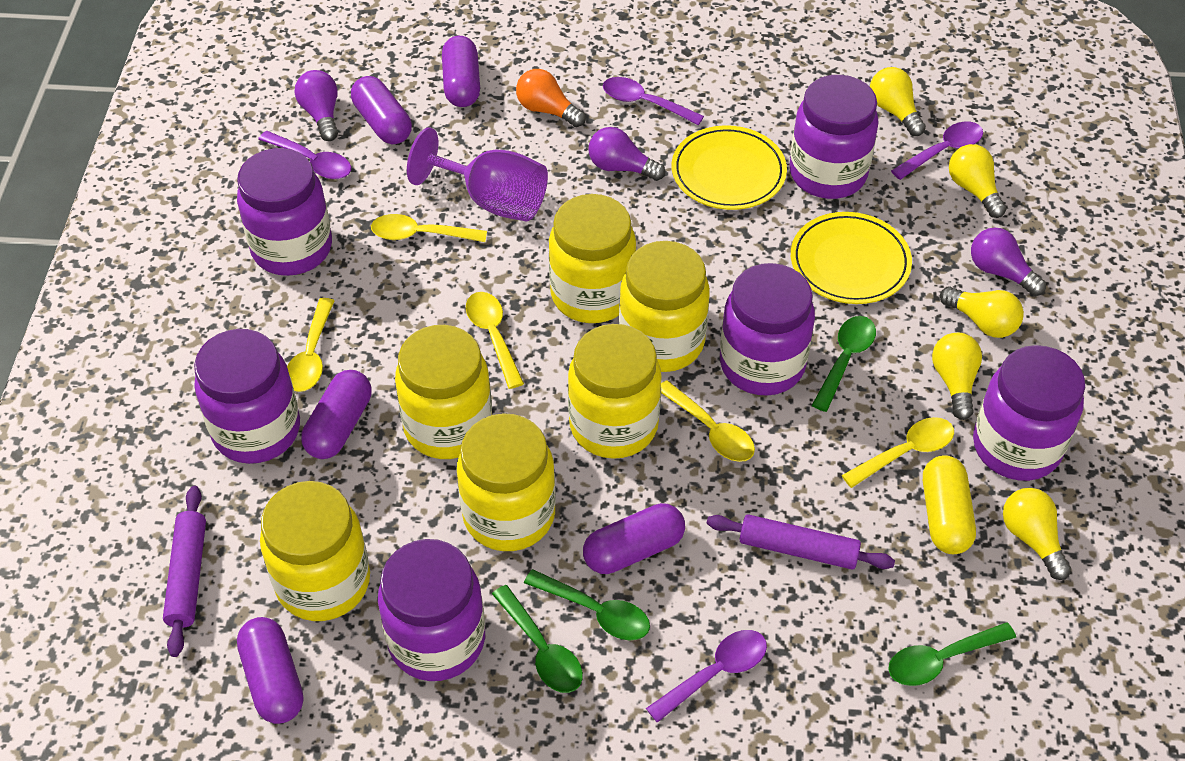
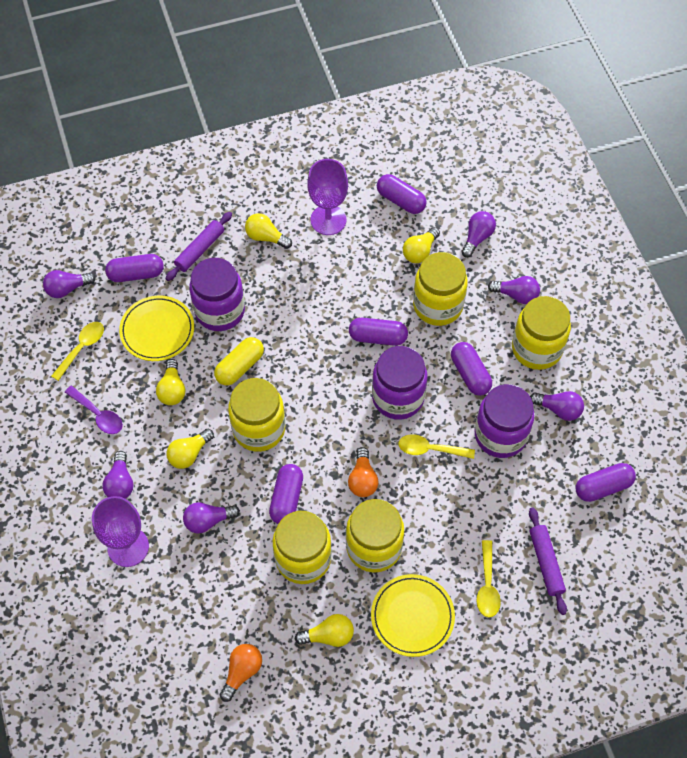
green spoon: [492,585,583,693] [524,569,650,640] [812,316,876,412] [888,622,1016,686] = 4 -> none = 0
orange light bulb: [516,69,586,127] = 1 -> [220,644,262,702] [348,447,378,497] = 2
purple capsule: [237,617,303,724] [301,370,372,459] [351,76,412,144] [442,36,480,107] [583,503,685,574] = 5 -> [105,254,164,282] [269,464,303,524] [349,318,408,346] [377,174,427,214] [451,342,492,396] [576,463,636,502] = 6
purple goblet: [407,127,548,222] = 1 -> [92,496,149,567] [307,159,348,235] = 2
purple jar: [194,329,300,464] [237,148,332,276] [378,539,485,681] [720,263,815,396] [789,75,879,199] [973,345,1085,481] = 6 -> [189,258,245,331] [372,346,427,420] [475,384,534,458] = 3
purple light bulb: [295,70,338,141] [589,127,665,181] [971,227,1046,296] = 3 -> [43,270,96,298] [102,451,134,499] [183,502,240,534] [461,211,496,258] [488,276,540,304] [530,391,584,421] = 6
purple spoon: [258,131,351,179] [603,77,704,125] [646,630,767,723] [891,121,983,180] = 4 -> [65,386,123,434] = 1
yellow jar: [260,481,370,621] [395,325,492,459] [457,413,556,551] [549,194,636,323] [568,324,661,459] [619,241,710,372] = 6 -> [228,378,285,452] [273,511,332,584] [346,499,404,573] [413,252,468,326] [512,296,571,370] = 5
yellow spoon: [287,298,334,392] [371,214,487,242] [466,292,524,389] [661,380,755,462] [842,417,954,488] = 5 -> [51,322,104,381] [398,434,475,459] [476,540,501,617] = 3

